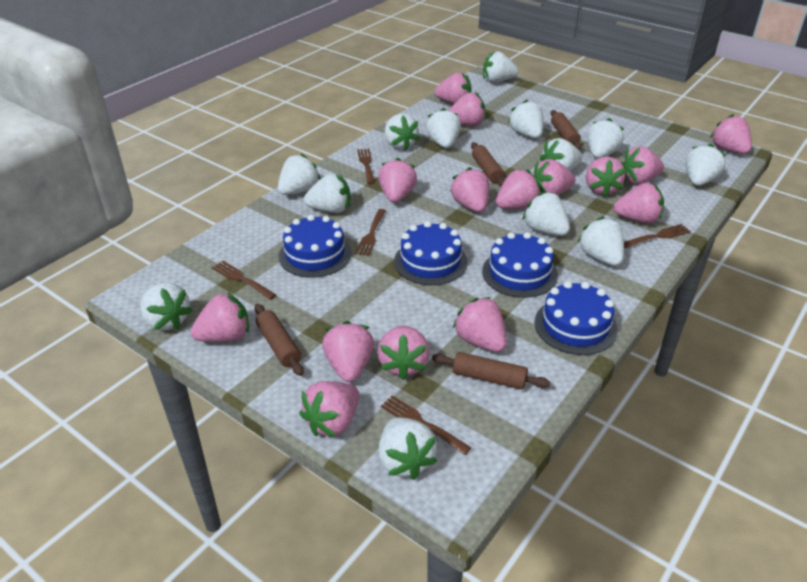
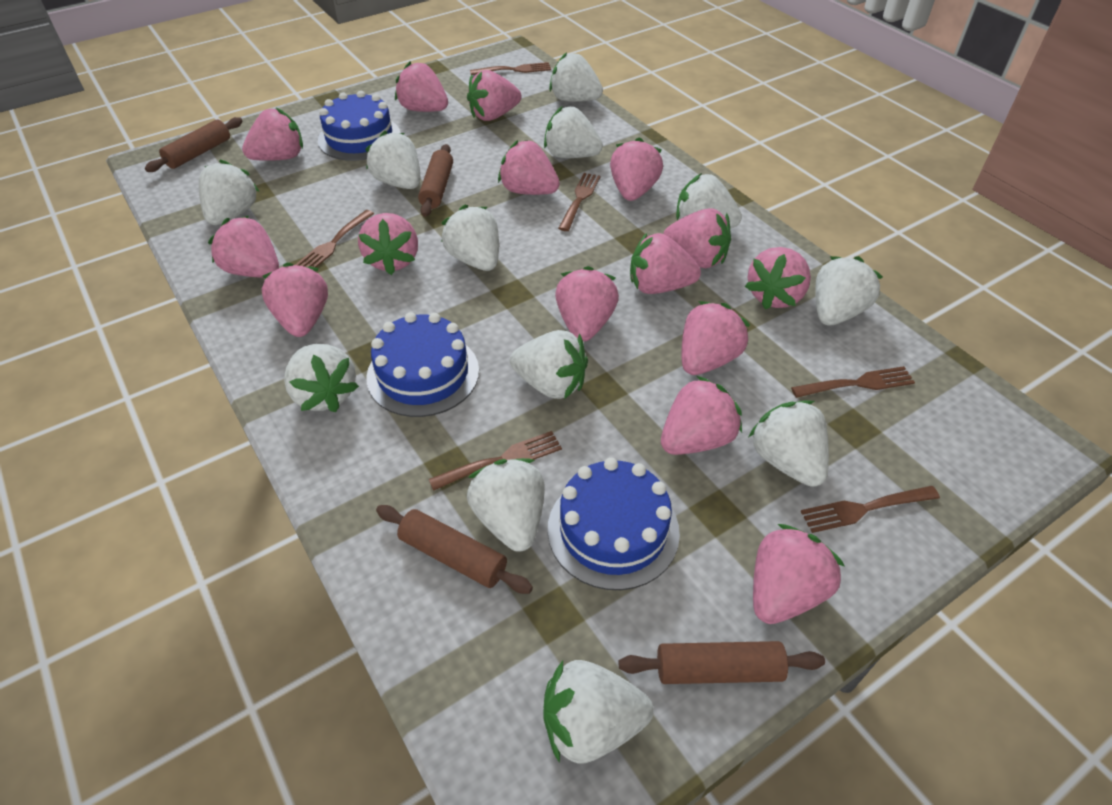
blue cake: [278,215,352,278] [394,221,468,285] [482,232,558,298] [534,281,618,355] = 4 -> [318,91,401,161] [366,312,479,417] [548,458,680,590] = 3
brown fork: [212,261,276,300] [355,209,386,256] [357,148,375,184] [381,395,471,455] [624,224,691,248] = 5 -> [295,210,374,267] [429,431,562,491] [470,62,551,75] [558,173,600,231] [791,366,915,398] [801,486,940,533] = 6
white strawberry: [140,283,193,330] [278,154,320,195] [304,173,350,213] [379,417,437,480] [385,114,420,150] [426,108,461,148] [483,51,519,83] [508,100,544,139] [522,191,570,236] [540,138,583,171] [578,217,624,266] [587,118,624,158] [685,144,726,186] = 13 -> [199,160,260,225] [284,344,359,412] [365,131,420,189] [441,205,499,271] [467,458,545,552] [510,330,588,399] [543,660,654,764] [544,107,603,158] [549,52,603,102] [676,173,742,228] [749,400,829,487] [815,256,883,325] = 12

